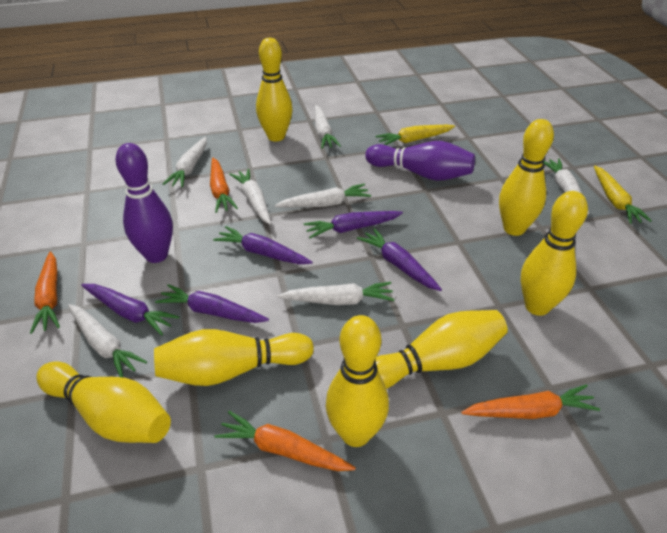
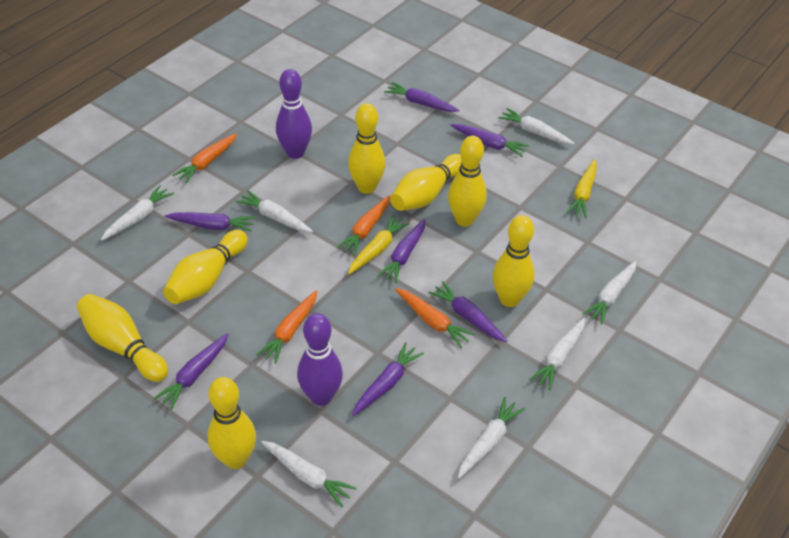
purple carrot: [81,284,179,336] [155,284,269,323] [213,226,313,264] [304,211,403,238] [357,228,442,291] = 5 -> [153,333,229,410] [165,212,255,232] [352,342,424,416] [377,219,425,283] [384,82,459,112] [428,281,507,342] [451,124,529,157] = 7

